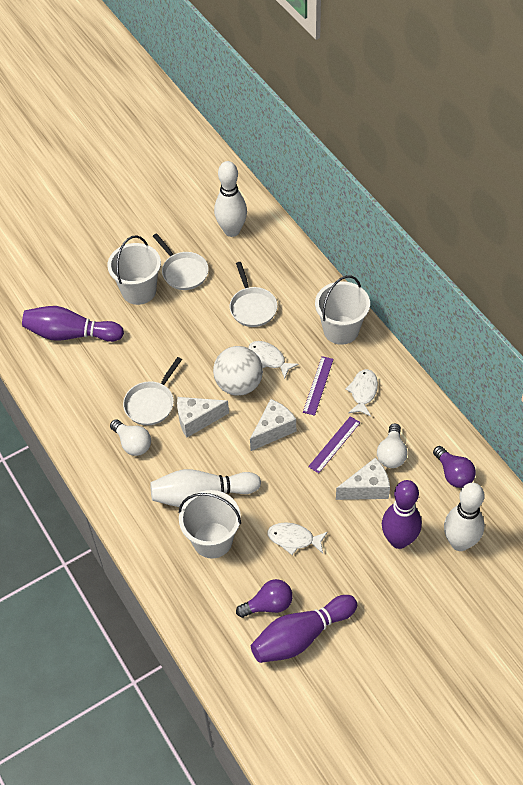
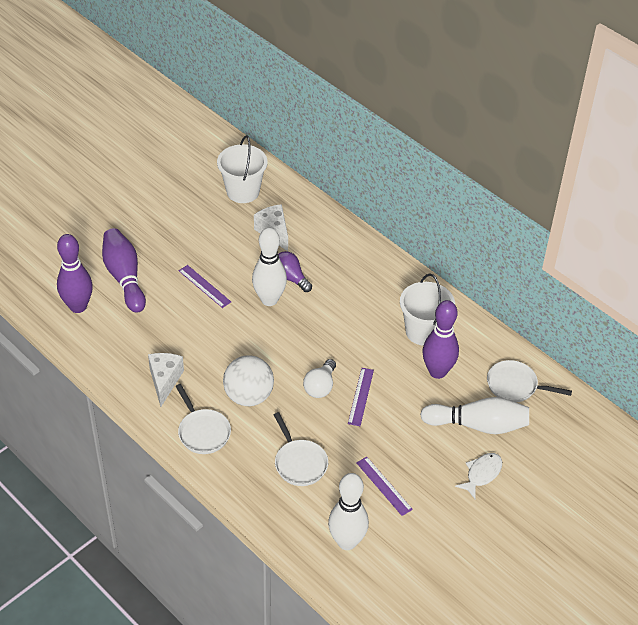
purple light bulb: [236,579,293,618] [433,446,476,488] = 2 -> [278,251,312,292] = 1
purple ruler: [303,356,334,416] [308,416,361,473] = 2 -> [179,265,231,308] [348,368,374,426] [356,457,413,516] = 3
white bucket: [107,235,161,305] [179,490,241,559] [315,275,370,345] = 3 -> [217,135,268,203] [400,273,455,346] = 2
white cheese: [177,397,229,438] [250,399,296,451] [336,457,390,500] = 3 -> [148,353,184,407] [254,204,288,251] = 2
white fish: [249,341,299,379] [267,522,328,555] [345,369,378,417] = 3 -> [455,453,502,499] = 1
white light bulb: [110,419,151,456] [377,423,408,468] = 2 -> [303,359,336,398] = 1

